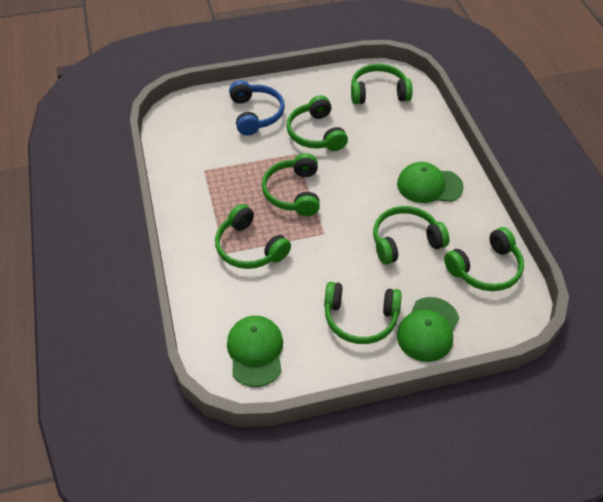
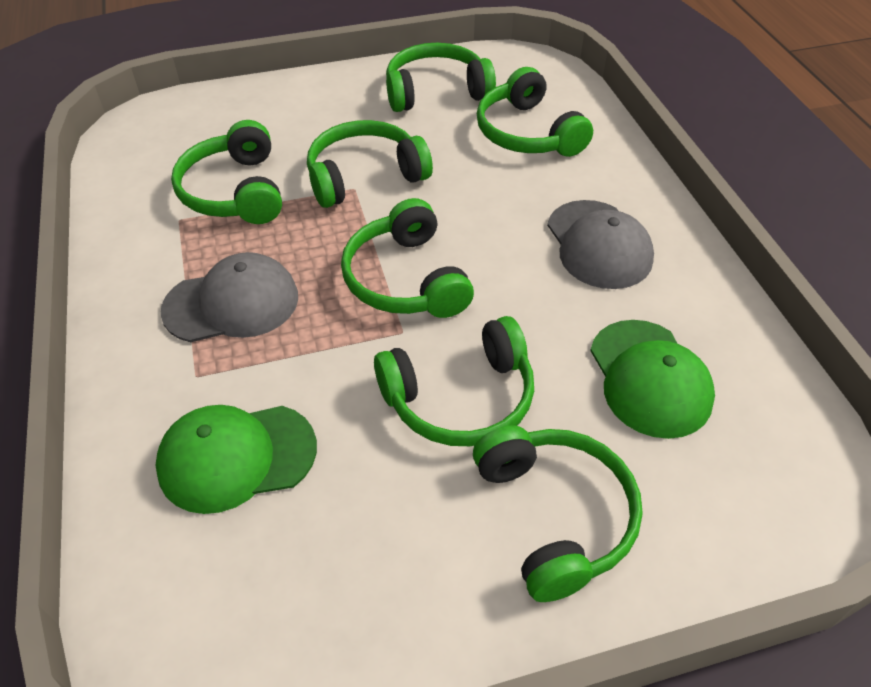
blue headphones: [229,80,285,135] = 1 -> none = 0
green cap: [227,316,283,387] [397,162,464,203] [397,297,459,362] = 3 -> [155,405,317,514] [590,320,715,439] = 2
grey cap: none = 0 -> [160,252,298,342] [547,200,654,289] = 2

